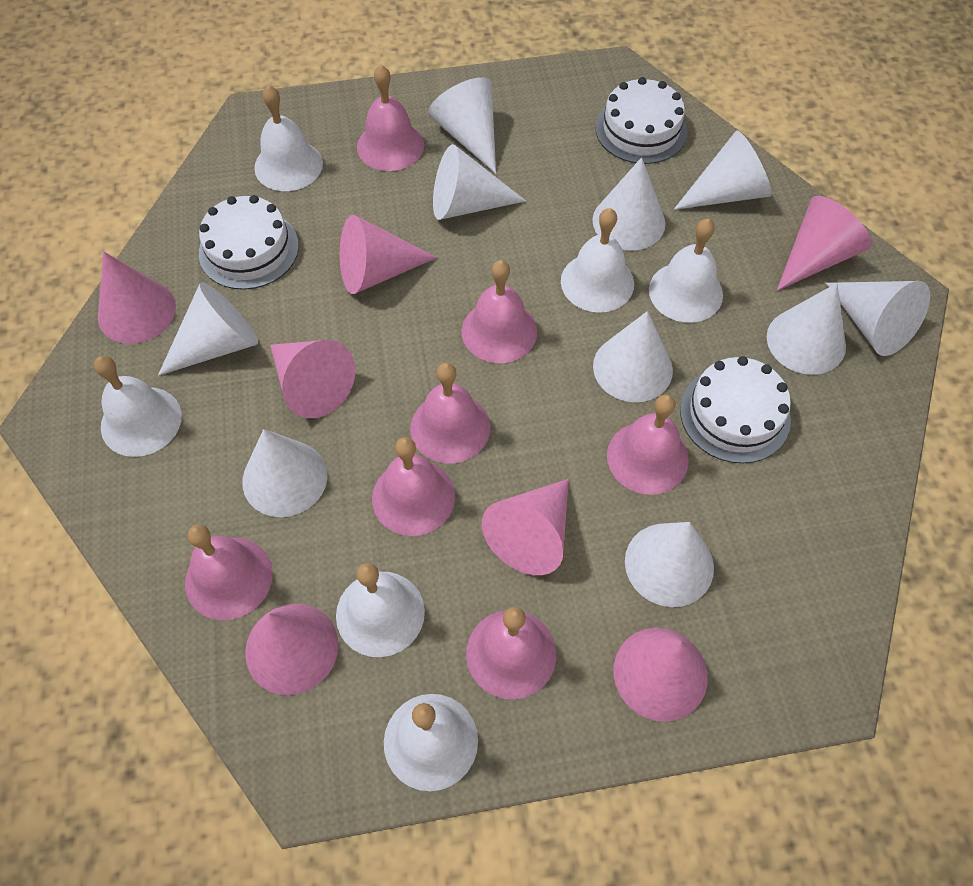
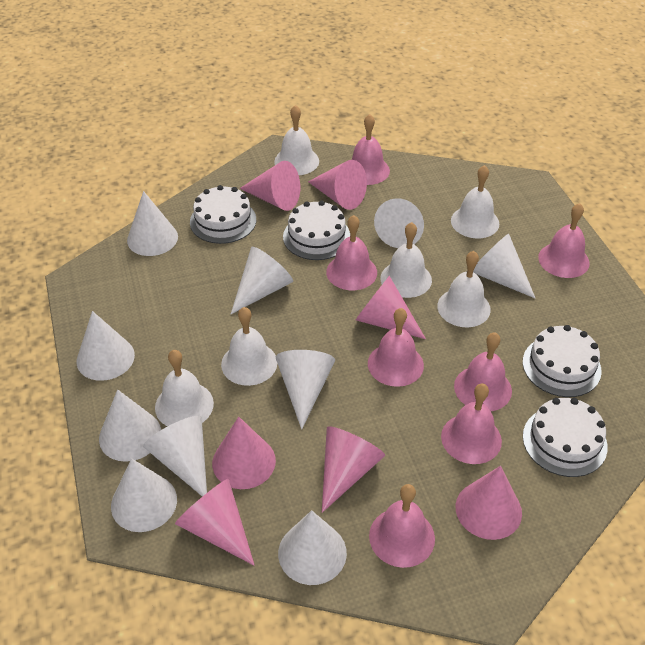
white cake: [199,195,299,290] [595,77,688,164] [680,356,791,463] = 3 -> [190,185,256,244] [283,200,350,260] [523,325,602,397] [523,398,608,477] = 4

